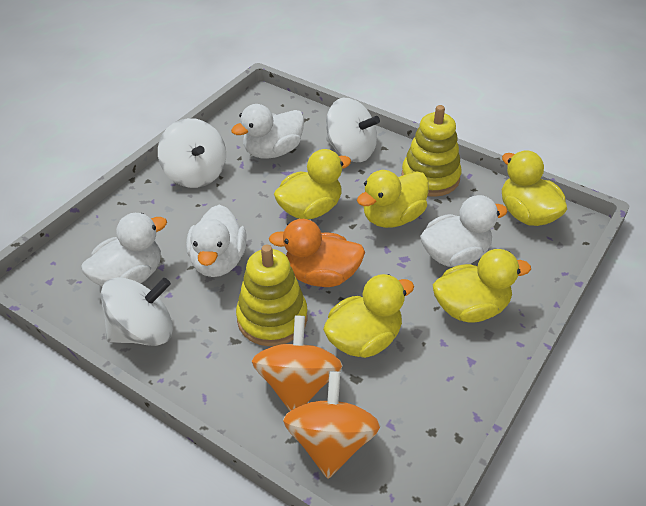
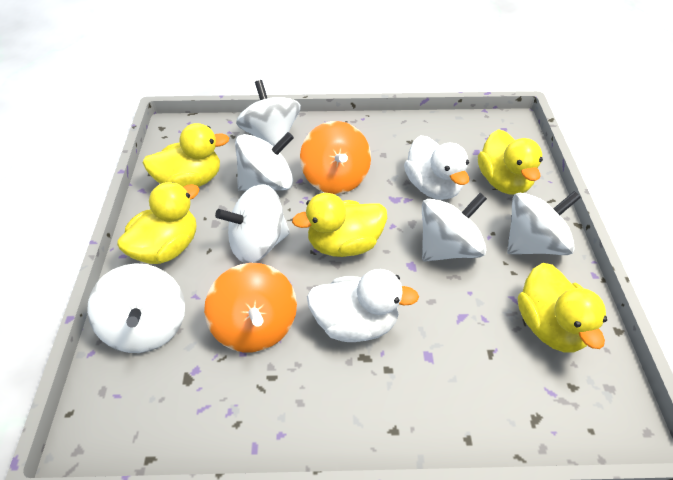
orange duck: [269,219,365,287] = 1 -> none = 0
white duck: [81,213,167,287] [186,205,247,277] [231,104,304,159] [420,195,508,267] = 4 -> [307,269,419,342] [404,135,470,200] = 2
white spinning top: [101,277,173,346] [158,118,226,188] [326,98,380,162] = 3 -> [87,263,185,353] [215,184,290,263] [235,132,294,191] [236,80,301,147] [422,193,487,262] [507,191,581,255] = 6
yellow stacking toy: [236,245,308,346] [402,105,462,197] = 2 -> none = 0

